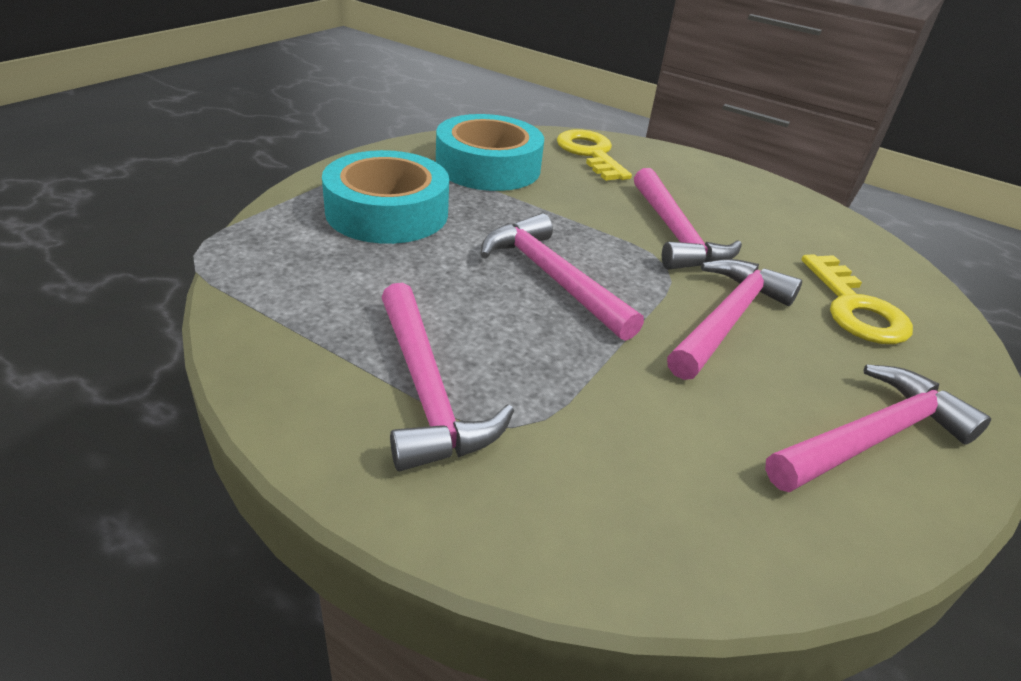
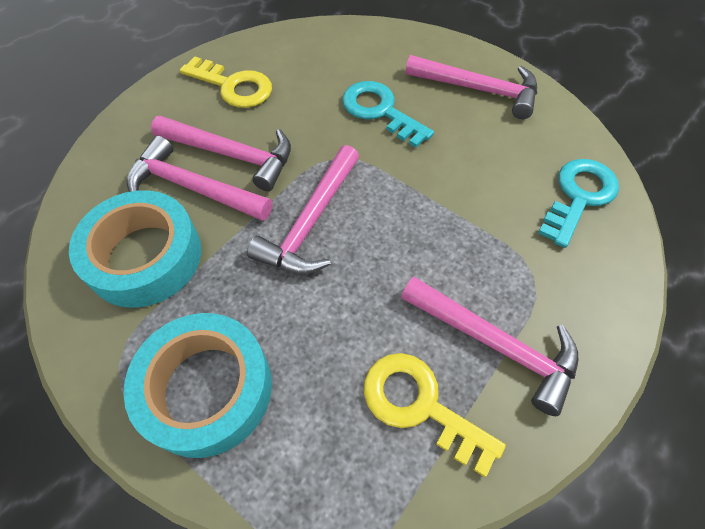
turquoise key: none = 0 -> [342,81,434,148] [538,159,619,248] = 2

